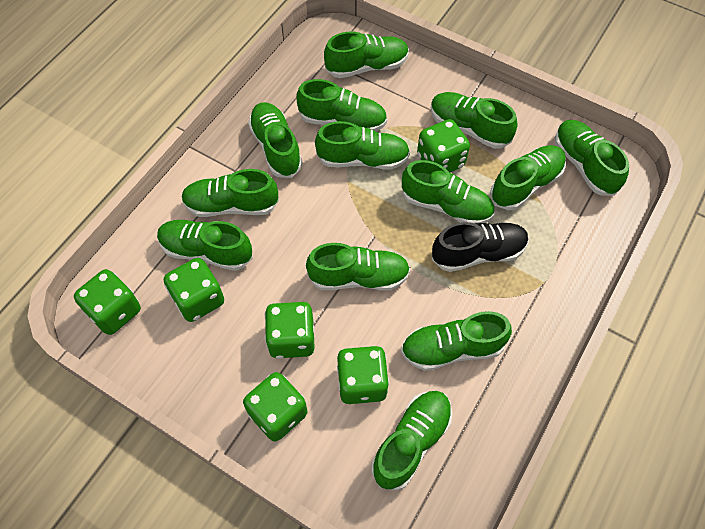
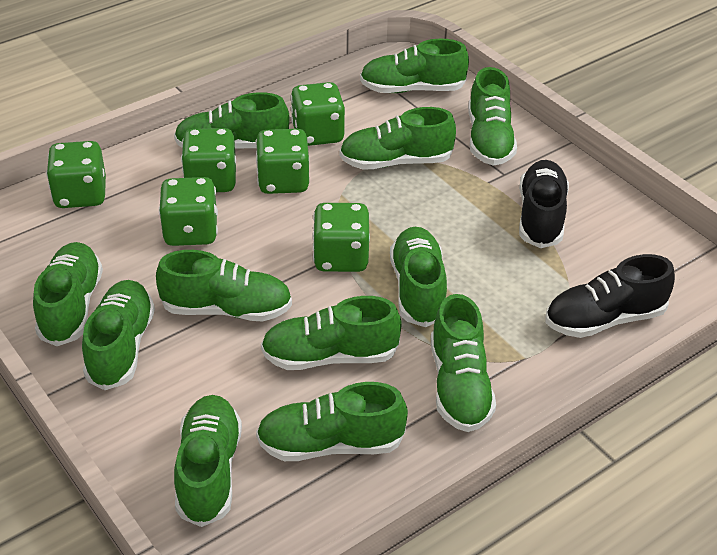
black shoe: [432,222,529,272] = 1 -> [519,160,569,248] [546,254,675,338] = 2
green shoe: [157,220,253,271] [181,169,279,217] [248,102,303,178] [296,79,387,131] [306,243,410,291] [315,121,410,170] [324,31,409,78] [372,391,452,491] [401,311,512,371] [402,160,494,224] [431,92,518,149] [490,145,566,210] [555,120,629,196] = 13 -> [33,242,103,346] [82,280,155,390] [156,250,292,322] [174,92,290,149] [174,395,242,527] [256,382,408,461] [261,296,402,370] [339,107,456,170] [360,39,469,93] [390,227,447,327] [431,294,496,432] [468,67,517,166] = 12

